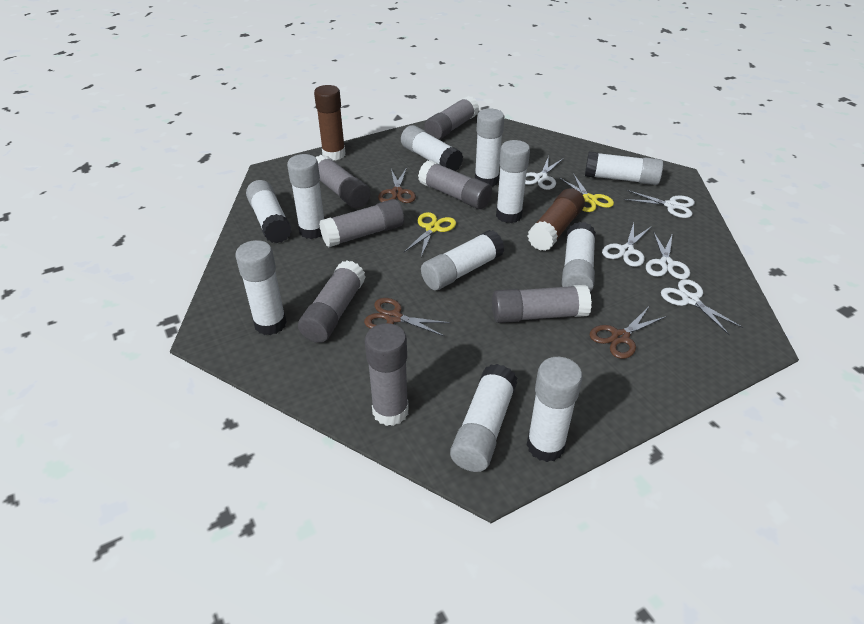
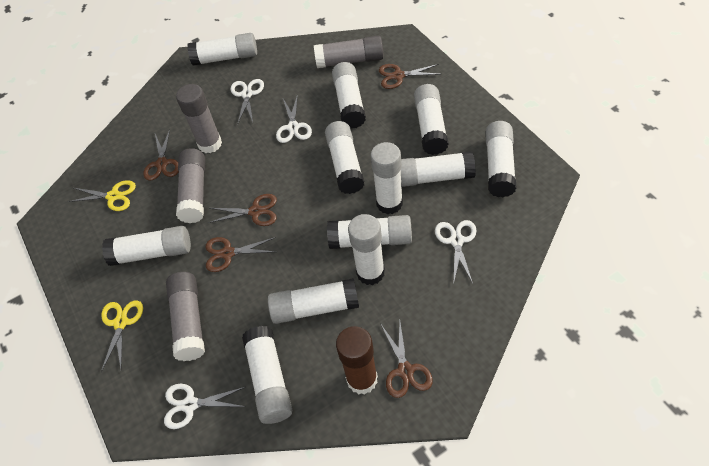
brown glue stick: [314,85,345,160] [528,188,585,251] = 2 -> [336,326,378,395] = 1
brown scissors: [364,298,451,337] [378,168,416,203] [590,307,667,359] = 3 -> [143,129,179,181] [206,237,276,272] [208,194,277,226] [379,64,441,89] [380,323,433,398] = 5
grey glue stick: [298,260,366,343] [316,155,371,208] [319,199,404,248] [365,323,409,426] [418,160,492,209] [424,96,479,140] [492,285,592,323] = 7 -> [166,272,205,361] [176,84,222,153] [176,148,205,223] [314,36,384,68] = 4
white glue stick: [235,240,287,335] [246,180,292,243] [287,154,324,239] [401,125,463,171] [421,230,505,290] [450,364,517,472] [475,109,504,187] [496,140,530,223] [527,357,582,462] [562,222,596,292] [585,152,663,185] = 11 -> [102,226,191,266] [187,33,257,66] [242,326,292,424] [268,278,359,324] [325,121,364,194] [327,215,412,249] [332,62,366,129] [348,214,385,285] [370,142,403,214] [401,151,476,187] [414,84,449,155] [485,121,517,197] = 12
white scissors: [525,156,564,190] [602,223,652,267] [623,190,695,218] [646,232,690,279] [661,279,744,335] = 5 -> [164,384,246,429] [231,79,264,125] [276,94,312,143] [435,220,477,285] = 4

